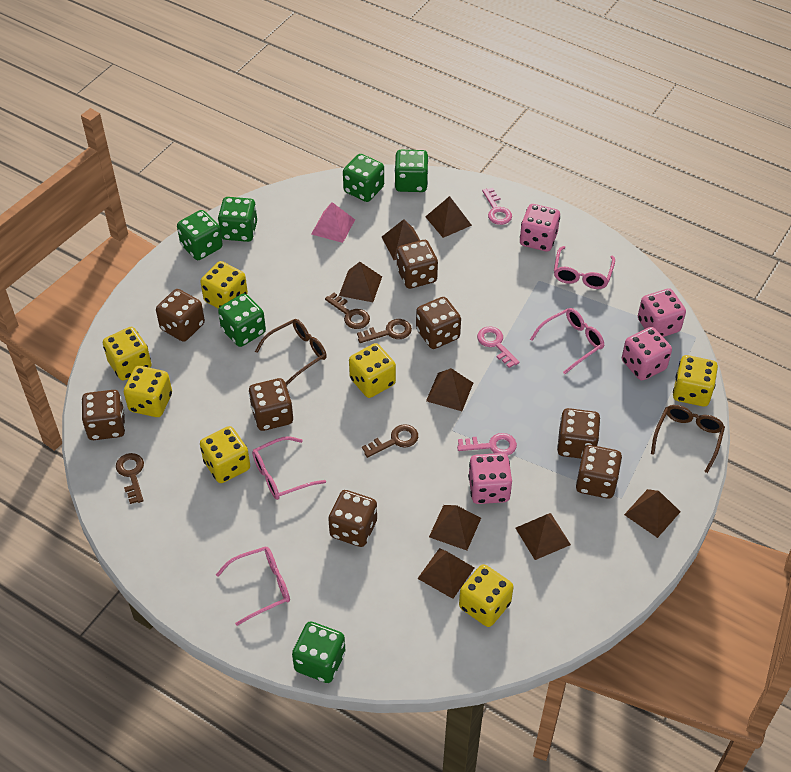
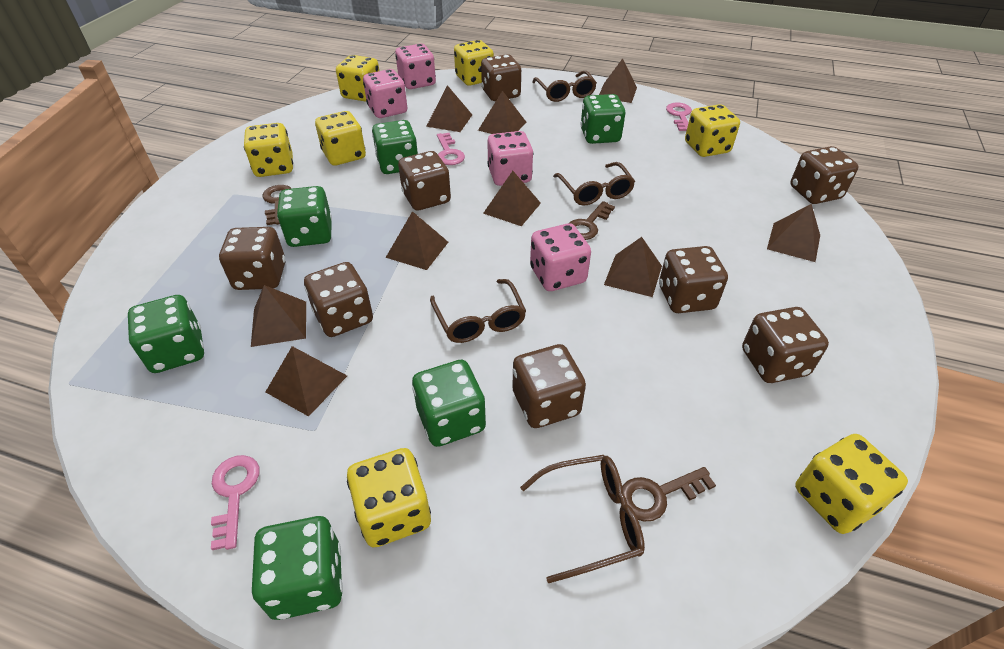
brown glasses: [255,319,327,386] [651,405,725,473] = 2 -> [430,279,526,343] [520,455,645,583] [532,71,597,102] [553,162,635,206] = 4
brown key: [116,453,144,504] [325,293,370,329] [357,319,412,343] [362,424,418,458] = 4 -> [263,185,292,225] [569,201,615,240] [622,467,716,522] = 3
brown pyramid: [339,262,382,302] [382,219,420,260] [417,548,474,599] [425,196,472,238] [426,368,473,411] [429,505,481,551] [516,513,571,560] [624,489,680,538] = 8 -> [251,285,306,347] [266,346,347,417] [386,211,448,270] [426,85,472,132] [478,91,526,134] [483,171,541,226] [599,58,637,103] [604,237,662,297] [767,204,820,262] = 9
pink glasses: [216,546,290,626] [252,436,326,500] [530,308,604,374] [554,246,615,289] = 4 -> none = 0
pink pyramid: [311,202,355,243] = 1 -> none = 0

